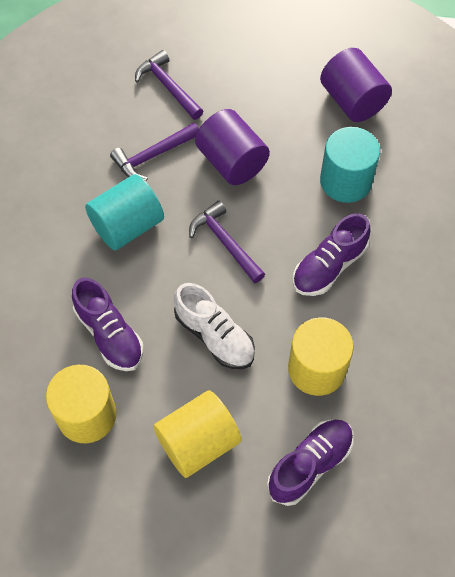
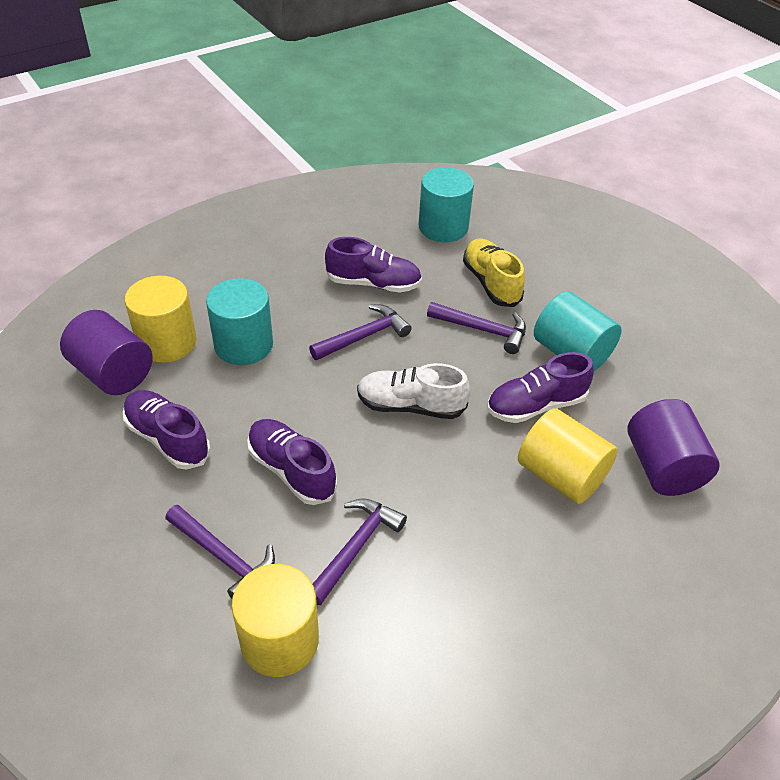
purple hammer: [110,123,199,181] [135,50,203,120] [189,201,265,283] = 3 -> [165,505,275,599] [309,305,412,360] [313,498,407,605] [427,302,526,354] = 4
purple shoe: [72,278,143,371] [267,420,353,506] [293,213,371,296] = 3 -> [123,390,211,470] [247,419,337,505] [325,237,422,293] [487,352,594,423] = 4
turquoise cylinder: [85,174,164,251] [320,127,380,203] = 2 -> [206,278,273,365] [419,167,474,242] [534,291,622,371] = 3
yellow shoe: none = 0 -> [463,238,525,307] = 1

